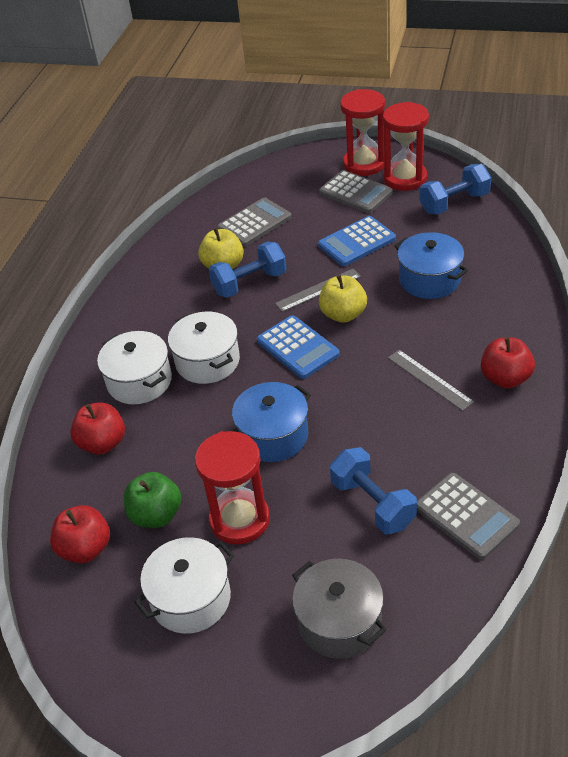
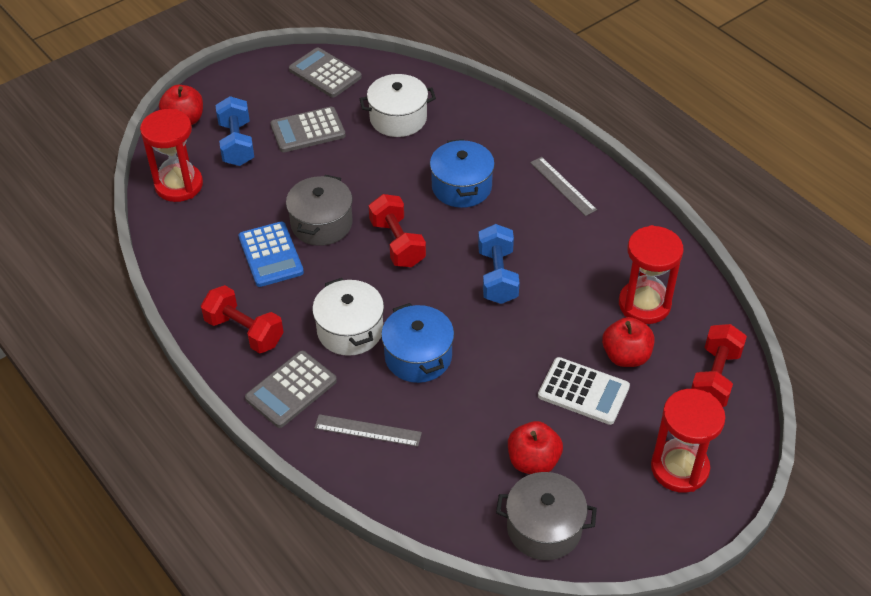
blue calculator: [257,315,340,379] [318,216,396,266] = 2 -> [239,221,304,287] = 1
blue dumbbell: [209,242,287,298] [330,447,417,534] [420,164,491,214] = 3 -> [216,96,254,166] [478,224,520,304] = 2
green apple: [124,472,181,528] = 1 -> none = 0
grey pot: [292,558,386,659] = 1 -> [286,175,353,246] [496,472,597,560] = 2
red dumbbell: none = 0 -> [201,285,284,353] [369,194,426,267] [691,324,747,407] = 3
white calculator: none = 0 -> [538,357,630,425] = 1
white pot: [97,331,172,404] [134,537,235,634] [168,312,240,384] = 3 -> [312,278,384,356] [359,74,436,137] = 2
yellow apple: [198,227,244,269] [319,275,367,323] = 2 -> none = 0

